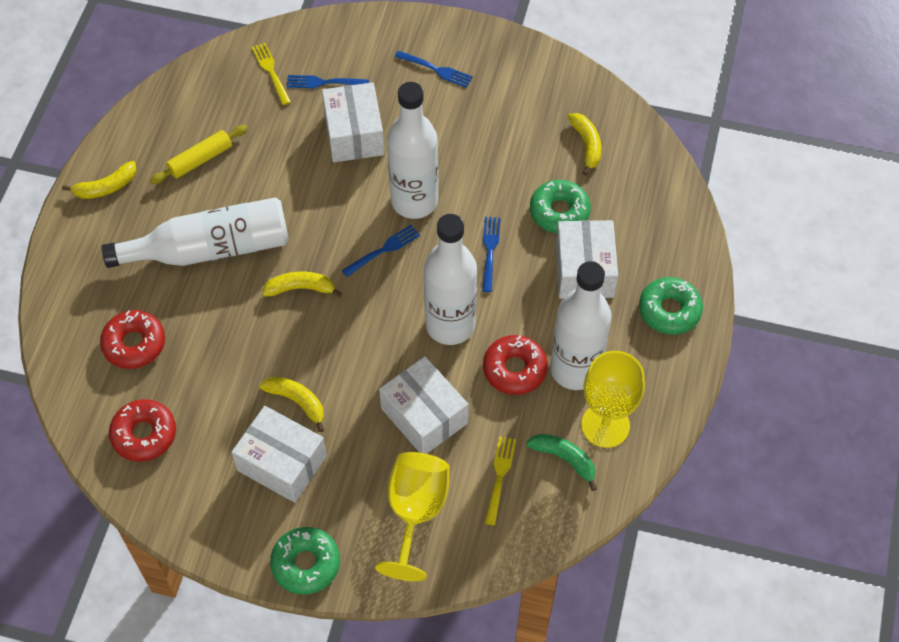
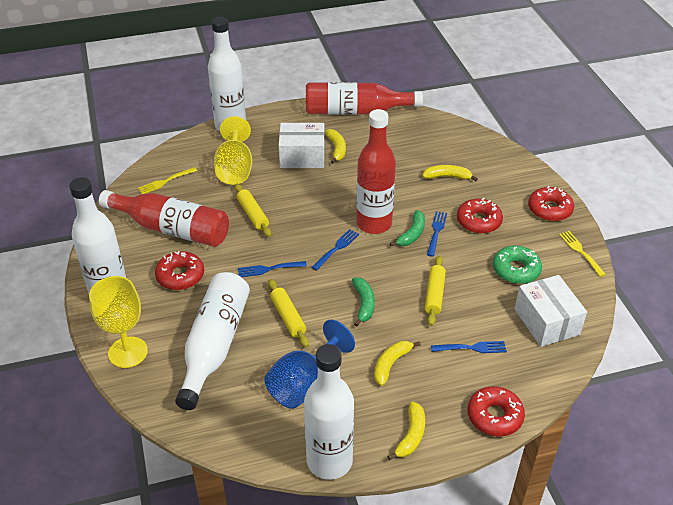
blue goblet: none = 0 -> [264,319,355,409] = 1
green banana: [526,434,597,491] = 1 -> [352,277,375,327] [390,210,425,246] = 2
green donut: [270,527,340,595] [530,180,591,233] [639,277,703,335] = 3 -> [493,246,542,284] = 1
red bottle: none = 0 -> [99,190,229,247] [306,82,423,115] [356,109,396,234] = 3
red donut: [100,310,165,369] [109,399,176,462] [483,335,548,395] = 3 -> [155,251,204,290] [457,198,503,234] [468,386,525,437] [528,186,574,221] = 4
white box: [231,406,327,503] [322,82,384,162] [379,356,468,454] [555,220,618,299] = 4 -> [278,123,325,168] [515,275,587,347] = 2
yellow rolling pin: [150,125,248,184] = 1 -> [235,184,272,237] [268,279,309,347] [425,256,446,326] = 3

